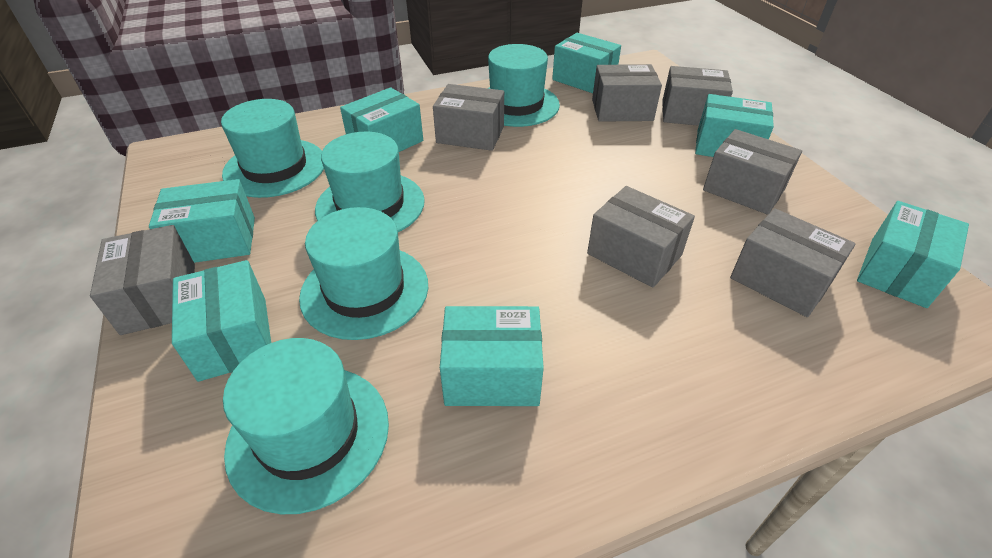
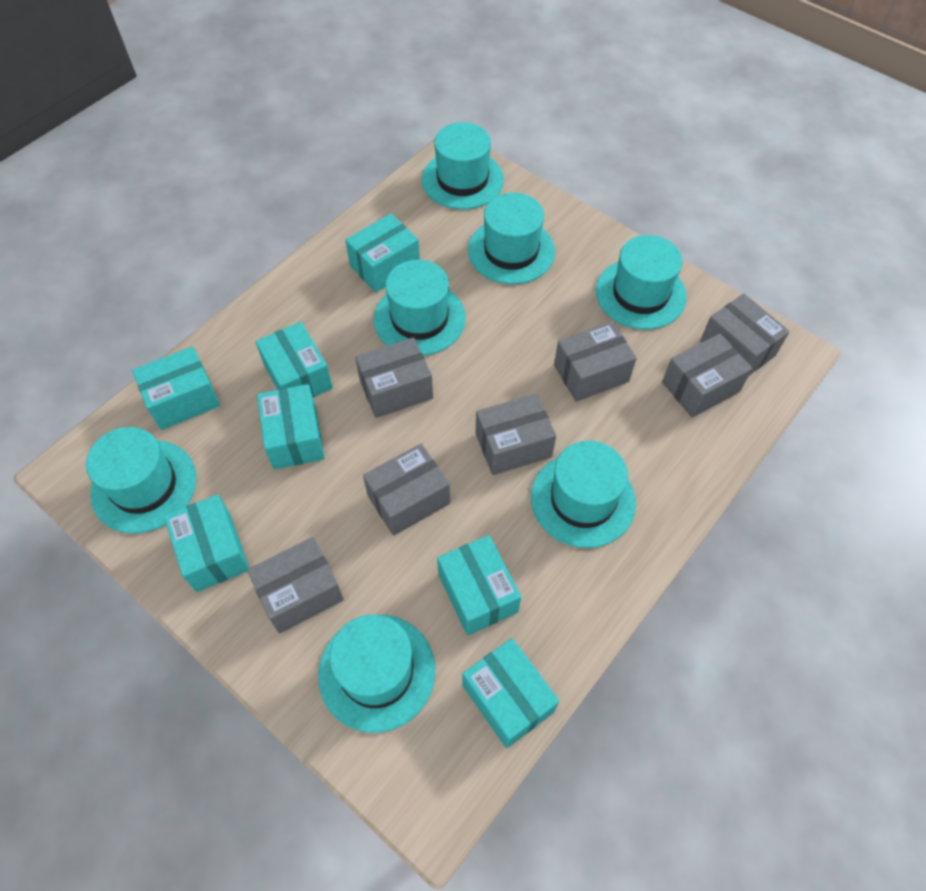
turquoise hat: [221,99,324,198] [223,338,389,514] [299,207,428,340] [315,132,425,232] [488,44,560,127] = 5 -> [86,427,196,534] [318,615,435,733] [374,260,466,356] [422,122,504,210] [468,193,555,284] [531,441,636,548] [596,235,687,330] = 7

